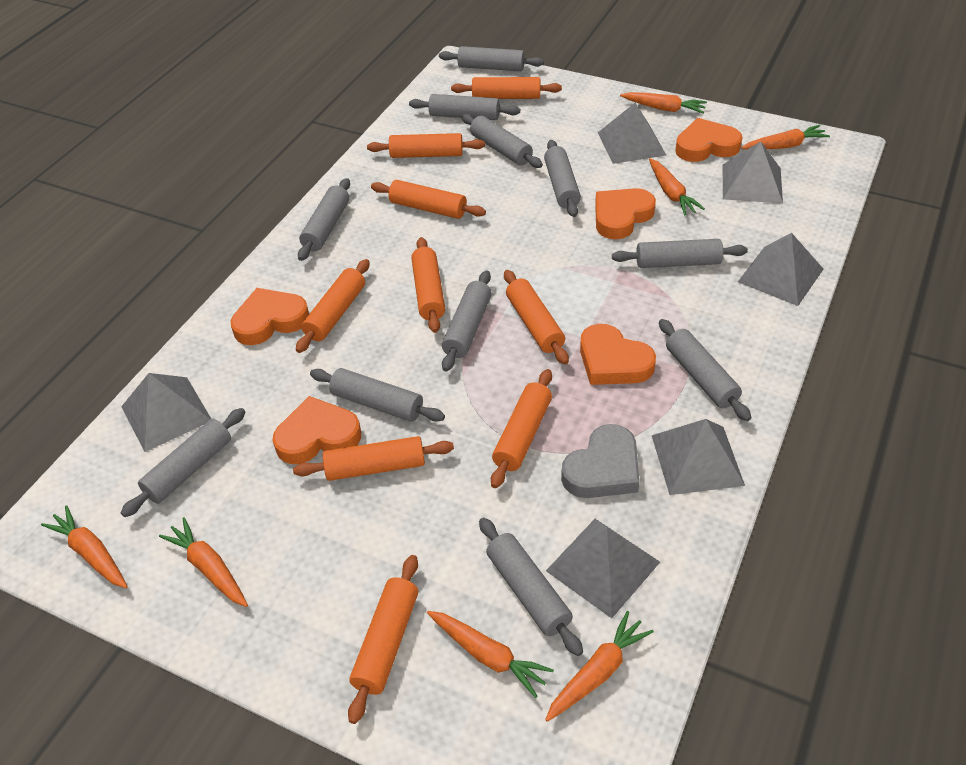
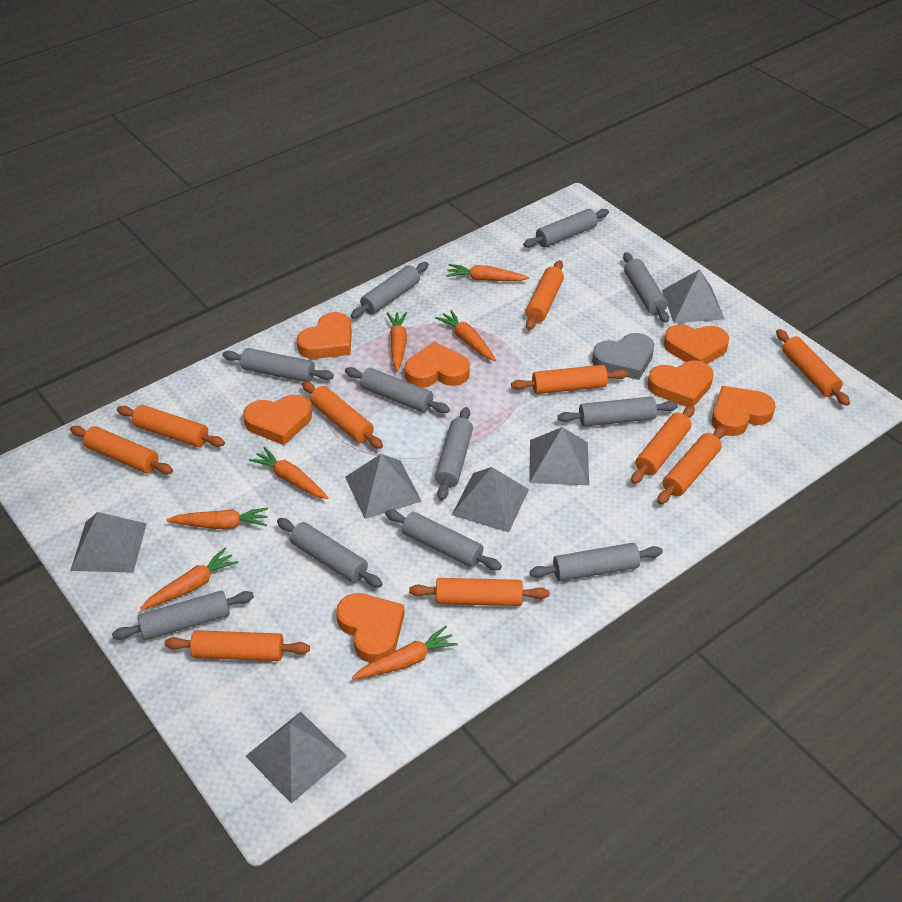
orange heart: [231,288,309,345] [273,396,361,464] [580,324,656,385] [595,188,656,239] [675,118,743,162] = 5 -> [243,395,312,445] [296,312,352,359] [336,593,405,663] [404,342,470,388] [647,361,714,407] [663,324,729,364] [712,386,776,436] = 7
orange rolling pin: [293,436,454,481] [296,259,370,353] [348,555,418,724] [367,133,485,158] [371,180,486,219] [411,237,445,333] [451,77,562,99] [491,369,552,488] [504,270,569,364] = 9 -> [70,426,173,474] [117,405,225,447] [165,630,310,661] [302,381,383,449] [409,578,549,606] [511,365,628,394] [525,260,564,330] [631,406,695,484] [657,426,726,504] [776,329,850,406] = 10

